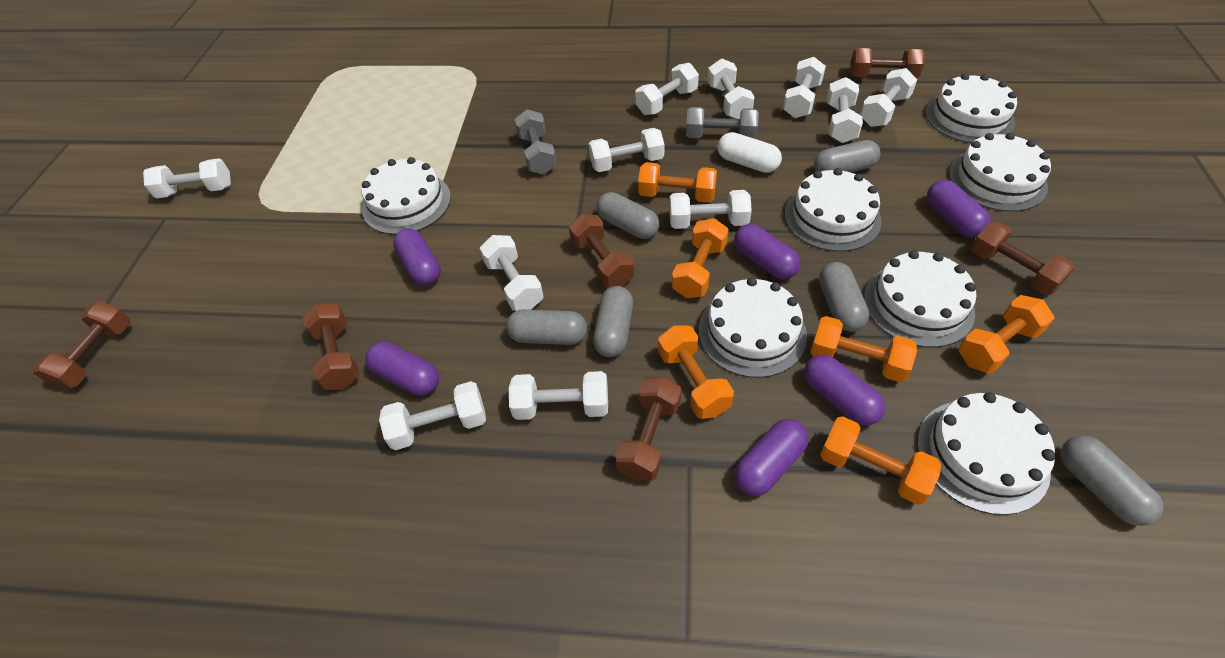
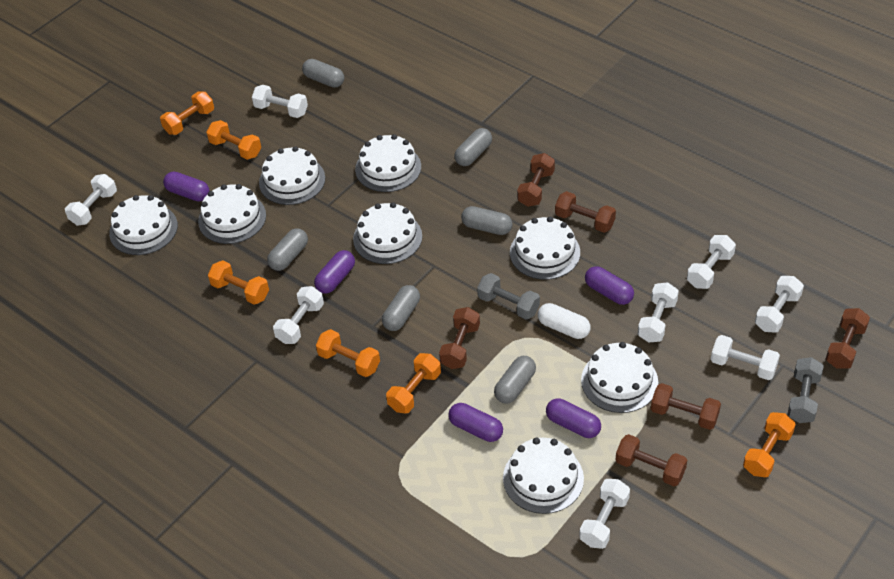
purple capsule: [365,342,439,396] [393,228,441,286] [734,224,800,279] [735,419,809,496] [804,355,885,426] [927,180,991,238] = 6 -> [163,172,209,201] [314,250,355,294] [448,403,503,442] [546,398,601,438] [585,266,634,305] = 5
white cake: [361,157,451,235] [699,277,807,378] [785,168,882,252] [864,250,976,347] [917,392,1056,515] [926,73,1017,143] [949,133,1051,212] = 7 -> [109,195,178,255] [198,184,266,244] [259,146,325,205] [353,202,422,264] [355,134,421,192] [503,437,584,514] [510,217,580,280] [581,342,658,413] = 8
white dumbbell: [143,158,231,198] [379,381,486,450] [480,235,544,311] [509,371,608,420] [589,128,665,172] [635,63,699,115] [669,190,752,229] [708,59,754,119] [783,57,826,118] [827,77,863,143] [860,68,917,127] = 11 -> [65,174,117,226] [252,85,308,118] [273,286,324,344] [579,479,630,549] [638,282,679,343] [687,235,736,289] [711,335,780,380] [755,276,804,332] = 8

